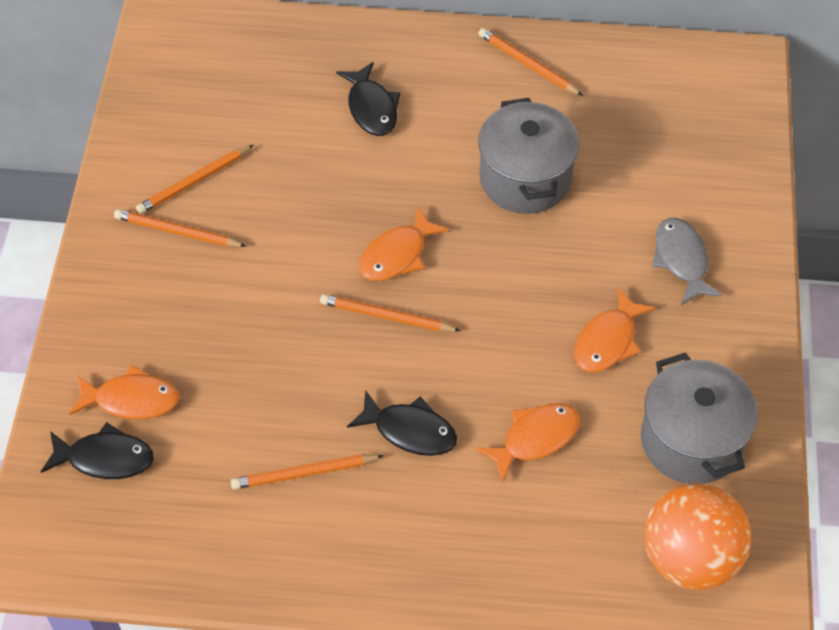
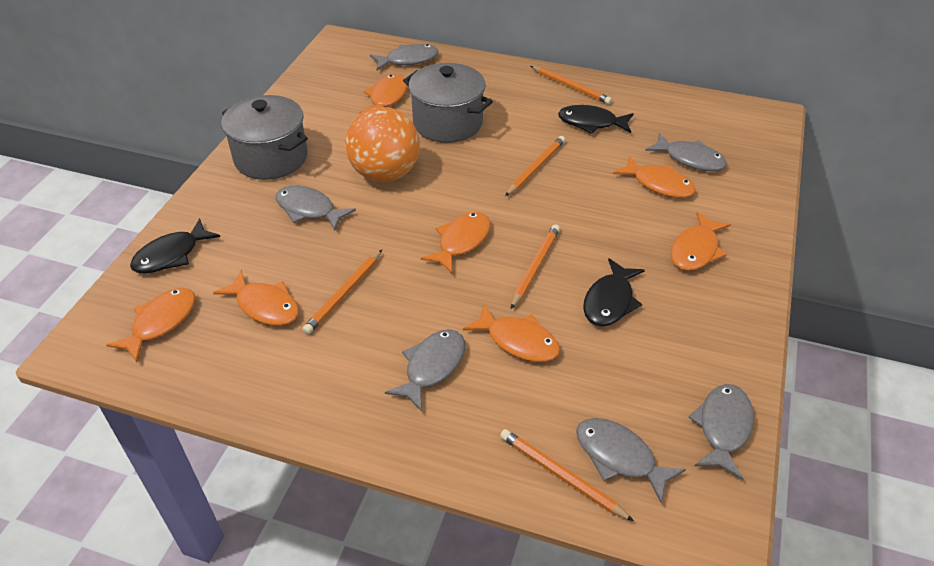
grey fish: [652,218,723,305] = 1 -> [276,186,356,231] [370,44,438,70] [385,329,465,412] [576,418,686,503] [645,133,727,171] [688,384,754,480] = 6
orange fish: [69,365,180,419] [359,206,449,281] [476,403,580,483] [574,287,655,372] = 4 -> [106,288,196,362] [213,270,299,326] [360,75,407,114] [421,212,490,273] [463,304,560,362] [613,155,696,198] [670,212,731,271] = 7

